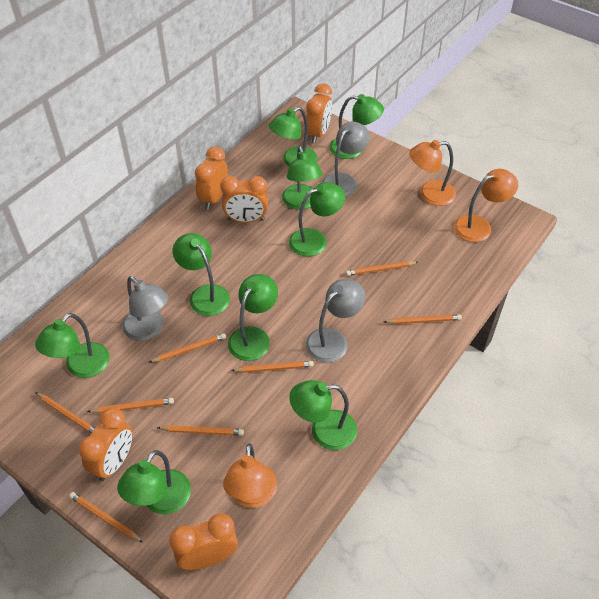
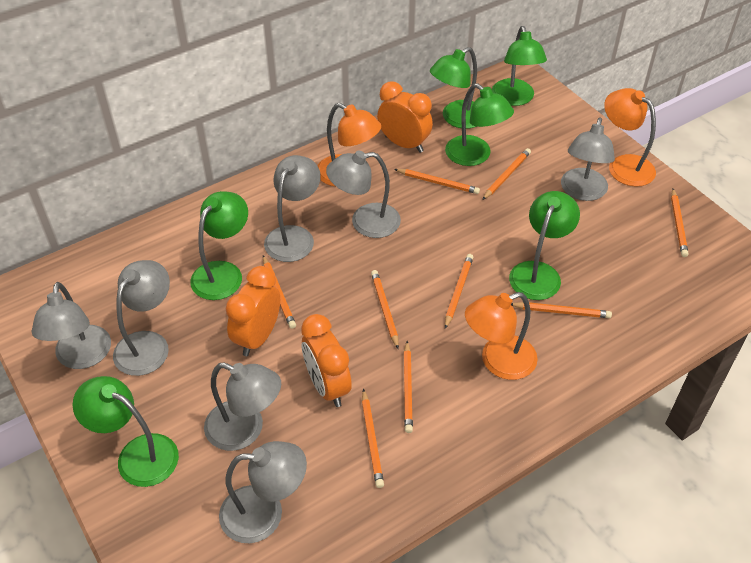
green lamp: [35,313,109,378] [117,450,191,514] [173,233,230,316] [228,274,278,361] [269,107,318,167] [282,146,323,210] [289,182,345,257] [289,380,357,450] [330,94,384,159] = 9 -> [72,376,179,487] [190,191,248,300] [430,47,477,129] [445,83,514,166] [492,26,547,106] [509,191,580,300] = 6
grey lamp: [122,276,169,341] [306,279,365,363] [322,121,370,197] = 3 -> [31,282,111,369] [113,260,170,376] [204,363,281,451] [219,441,307,543] [264,155,321,262] [326,150,401,238] [561,117,615,201] = 7
orange clock: [79,408,133,481] [169,513,238,570] [195,147,228,210] [220,176,268,223] [306,83,332,143] = 5 -> [226,266,280,356] [301,314,352,407] [377,81,433,153] = 3
orange pencil: [35,392,95,433] [69,492,143,543] [87,398,174,413] [149,333,226,362] [157,425,244,436] [231,361,314,373] [346,261,418,276] [384,314,462,324] = 8 -> [263,256,296,329] [362,389,384,488] [371,270,399,349] [394,169,480,194] [404,341,413,433] [445,254,474,329] [482,148,531,200] [511,302,612,318] [671,189,688,257] = 9

